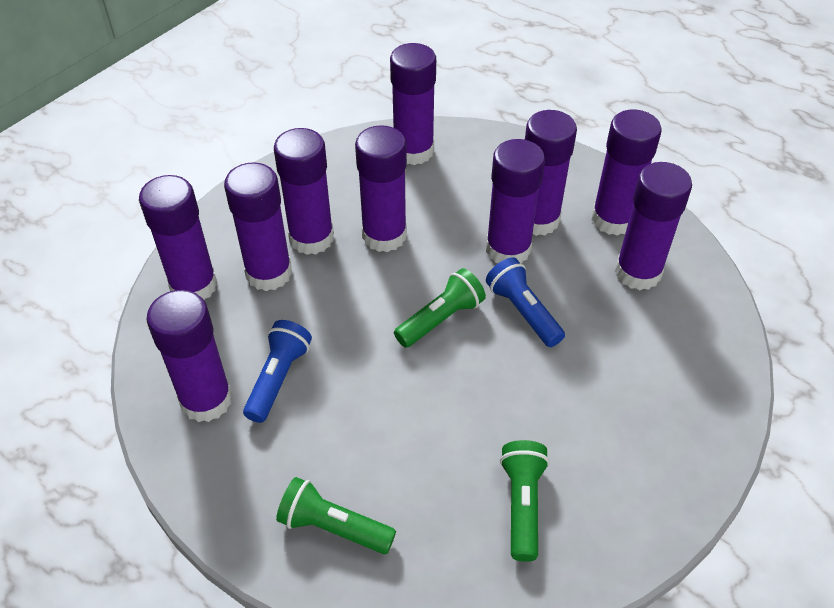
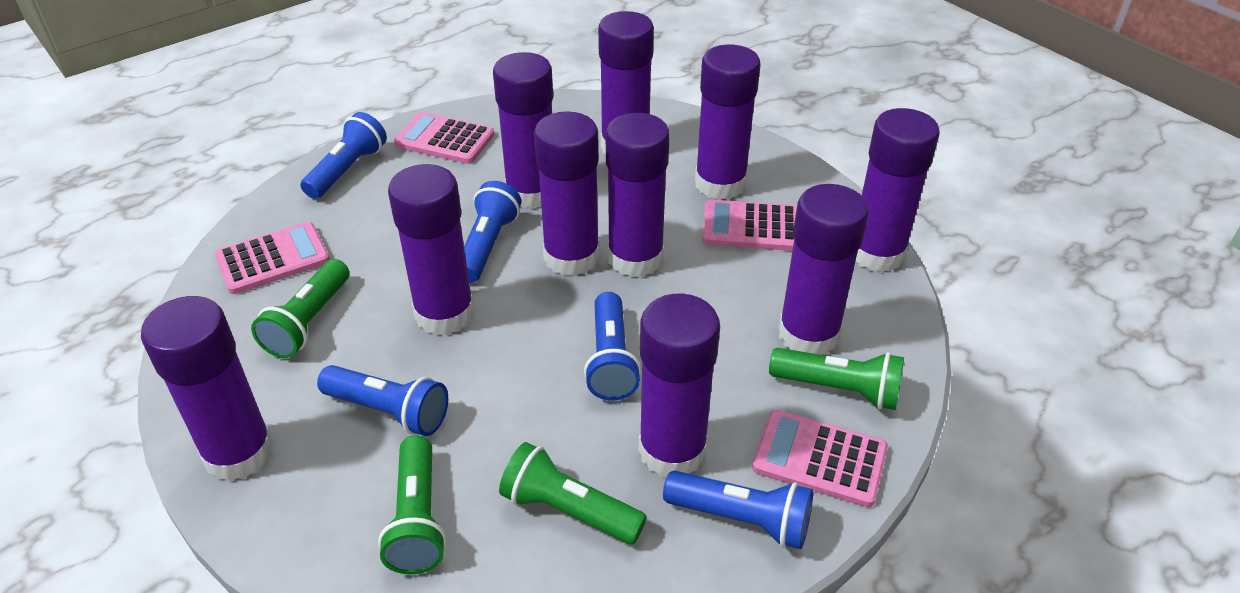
blue flashlight: [243,320,312,423] [486,257,565,347] = 2 -> [300,112,387,199] [317,365,448,436] [464,181,521,283] [584,292,641,401] [663,471,813,549] = 5
green flashlight: [276,477,396,554] [394,268,486,348] [500,440,549,562] = 3 -> [251,259,349,358] [378,435,447,574] [499,442,647,544] [769,348,904,410] = 4
pink calculator: none = 0 -> [215,222,330,294] [394,112,494,164] [702,199,797,251] [752,410,888,507] = 4

